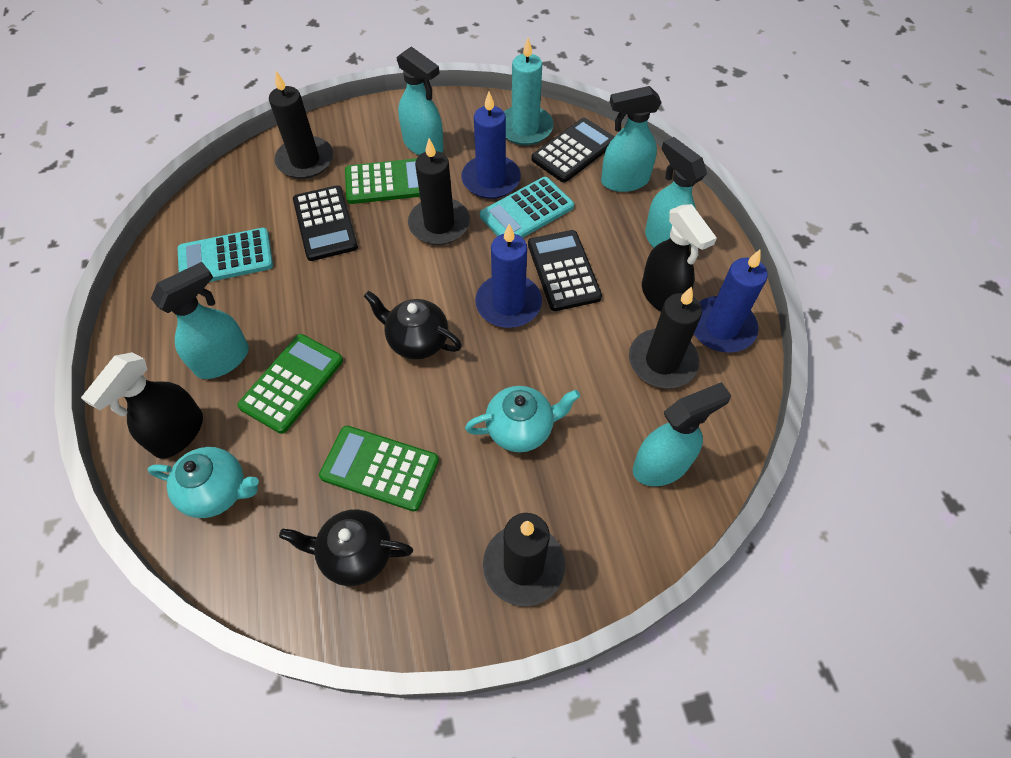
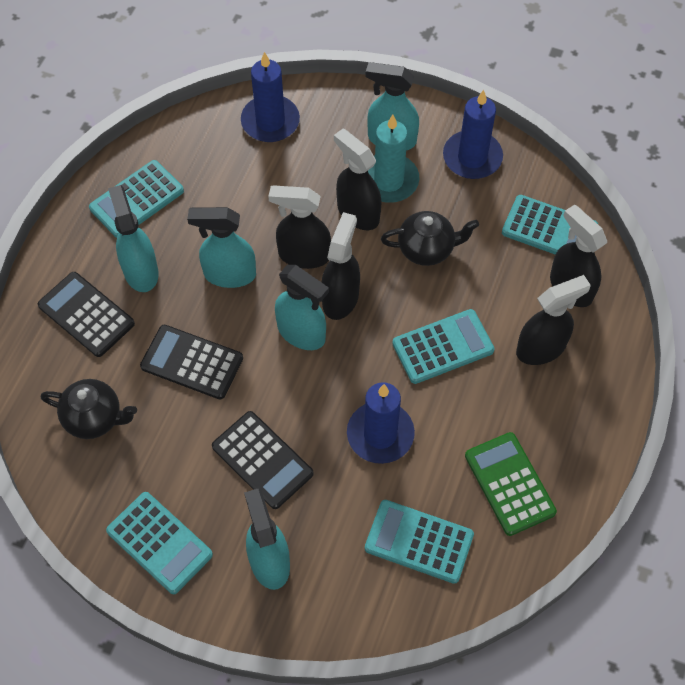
black candle: [269,71,333,179] [408,138,470,245] [483,513,565,606] [629,286,702,388] = 4 -> none = 0
black spray bottle: [81,352,203,458] [642,204,717,312] = 2 -> [268,185,331,269] [322,212,360,320] [334,129,381,230] [516,275,591,365] [550,204,607,307] = 5
green calculator: [237,334,343,434] [319,426,439,511] [345,158,420,204] = 3 -> [465,432,557,536] = 1
turquoise calculator: [177,228,273,282] [480,177,574,238] = 2 -> [89,160,184,238] [106,492,213,594] [365,500,474,584] [392,309,495,384] [502,195,598,255] = 5
turquoise teapot: [148,447,259,518] [465,386,580,452] = 2 -> none = 0

